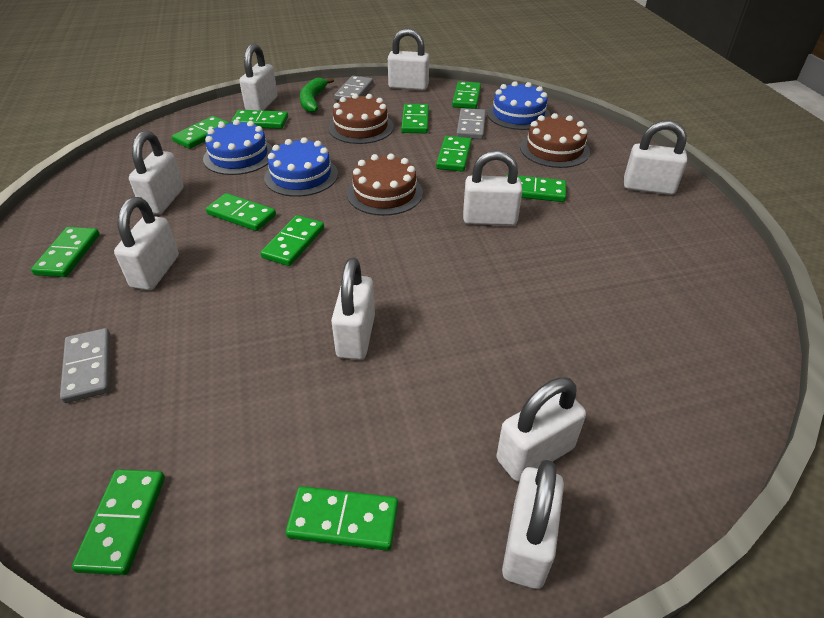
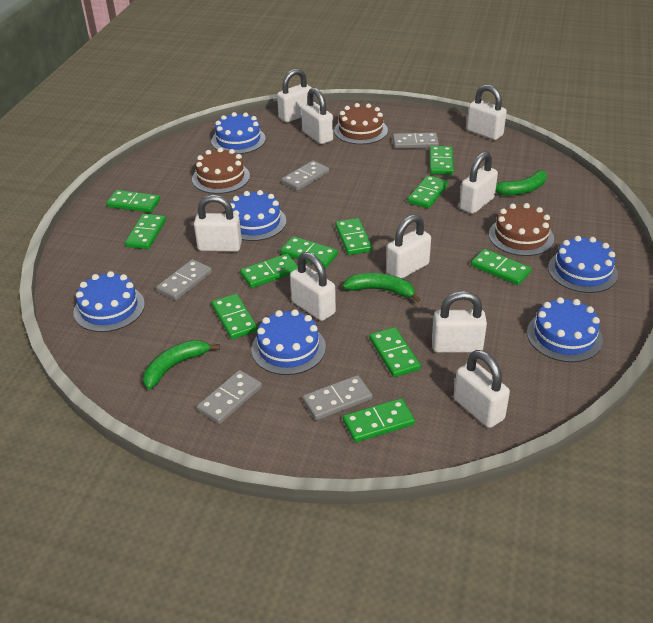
blue cake: [203,119,272,175] [264,137,338,197] [487,81,551,130] = 3 -> [73,271,145,332] [211,112,266,154] [230,190,286,241] [251,309,326,375] [527,297,603,362] [548,236,618,293] = 6
green banana: [300,78,334,113] = 1 -> [143,340,220,389] [342,273,421,303] [495,170,547,195] = 3
grey domino: [60,328,110,403] [334,76,373,101] [456,108,486,139] = 3 -> [156,259,212,300] [197,370,262,424] [281,160,329,191] [302,375,372,420] [393,132,439,149] = 5

